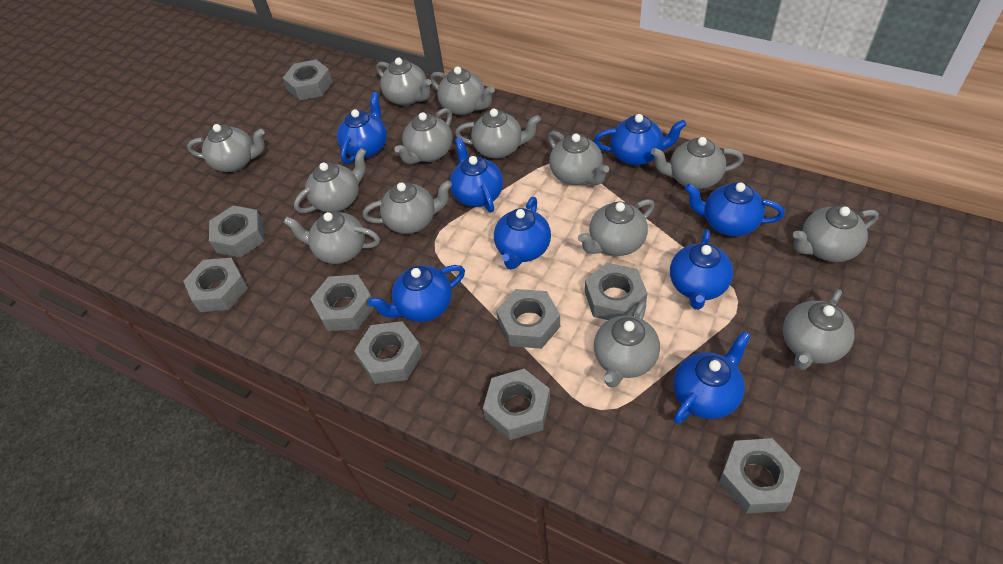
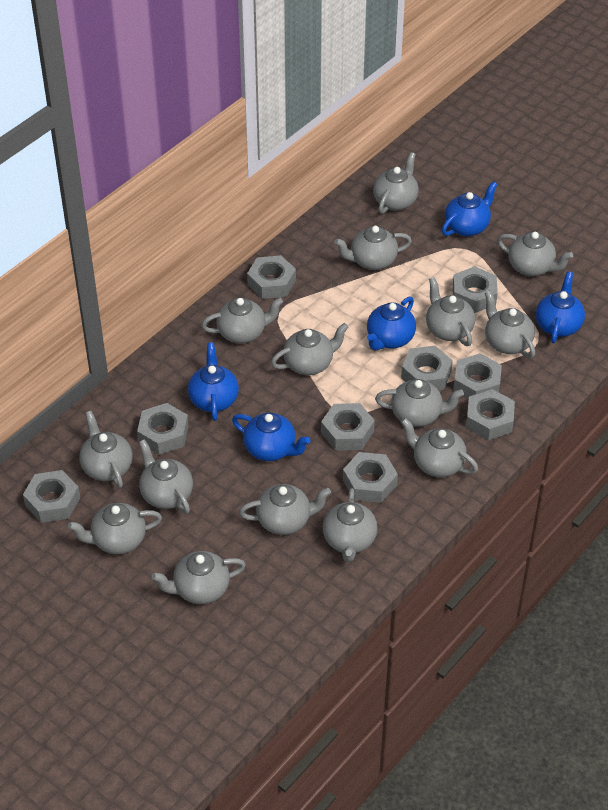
blue teapot: [337,92,387,164] [368,265,465,322] [450,137,503,213] [494,197,551,270] [594,114,686,165] [670,229,733,310] [673,331,751,424] [685,182,785,237] = 8 -> [188,343,239,421] [232,413,310,461] [367,297,416,351] [442,181,498,237] [536,271,585,343] = 5
grey teapot: [187,124,265,172] [283,211,380,264] [294,148,366,213] [363,180,452,234] [376,58,432,106] [394,108,453,164] [430,66,495,115] [455,109,541,159] [548,131,609,185] [578,199,654,256] [594,301,660,388] [651,137,744,189] [783,289,854,370] [793,206,879,262] = 14 -> [68,503,162,554] [80,411,133,488] [139,439,193,514] [151,551,246,604] [201,298,283,343] [239,484,331,535] [271,323,348,375] [323,488,377,562] [334,226,412,270] [373,152,419,214] [375,379,464,427] [401,418,478,477] [426,277,475,346] [485,291,535,358] [497,232,573,276] = 15

